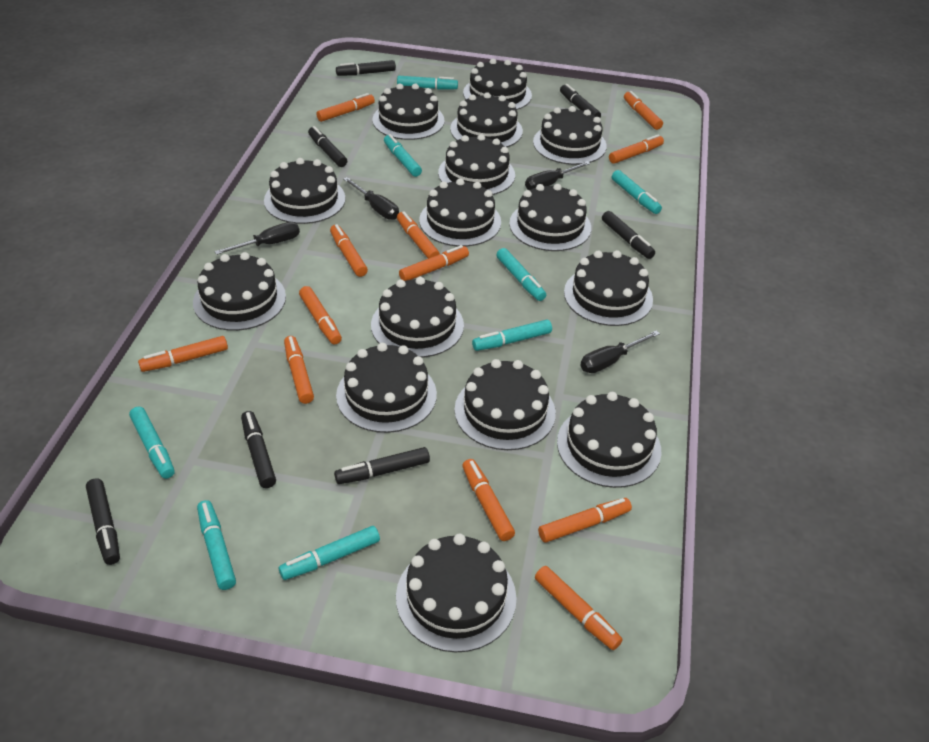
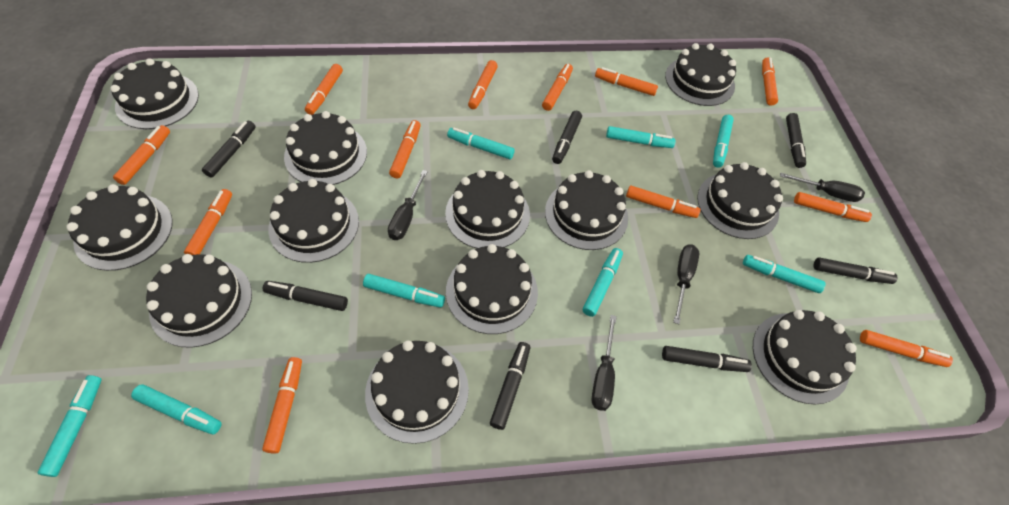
black cake: [193,252,286,331] [264,158,345,224] [336,343,437,433] [371,277,464,358] [372,84,444,140] [396,533,517,653] [419,178,501,247] [438,134,515,195] [450,92,523,147] [454,359,556,450] [463,59,532,110] [509,184,591,251] [533,106,607,165] [557,392,661,488] [564,250,653,326] = 15 -> [66,184,173,271] [110,58,199,129] [146,254,252,348] [268,179,359,263] [284,111,367,185] [365,340,469,444] [445,170,530,248] [446,244,538,334] [545,170,628,250] [665,43,736,106] [697,162,783,239] [753,310,857,404] = 12

